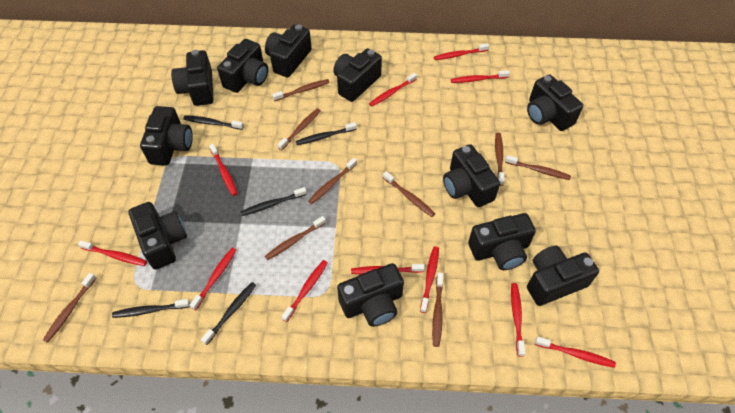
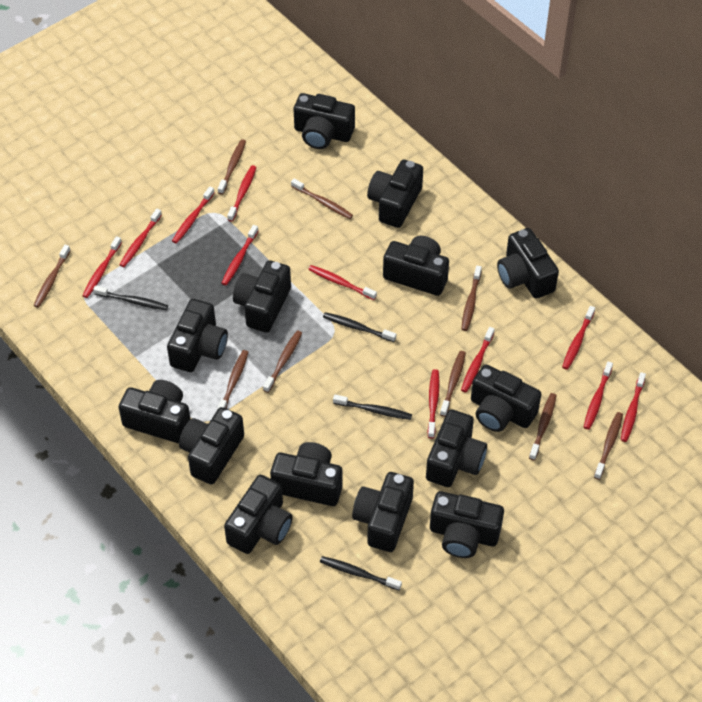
black camera: [129,202,187,270] [140,106,193,166] [171,50,213,106] [217,39,268,93] [265,24,312,78] [333,48,382,102] [337,263,404,327] [443,144,500,207] [468,213,536,270] [527,74,583,131] [527,246,599,306] = 11 -> [118,380,190,444] [167,299,228,372] [179,407,244,484] [224,475,293,554] [233,260,291,333] [270,442,343,506] [294,93,355,149] [352,472,414,552] [367,160,423,228] [383,236,449,296] [426,409,487,487] [430,491,504,558] [471,364,541,432] [497,228,559,299] = 14
black toothbrush: [112,299,190,318] [183,115,244,130] [201,282,256,345] [241,187,307,216] [296,122,357,145] = 5 -> [93,286,168,310] [320,556,402,590] [323,312,396,342] [333,394,412,420] = 4

